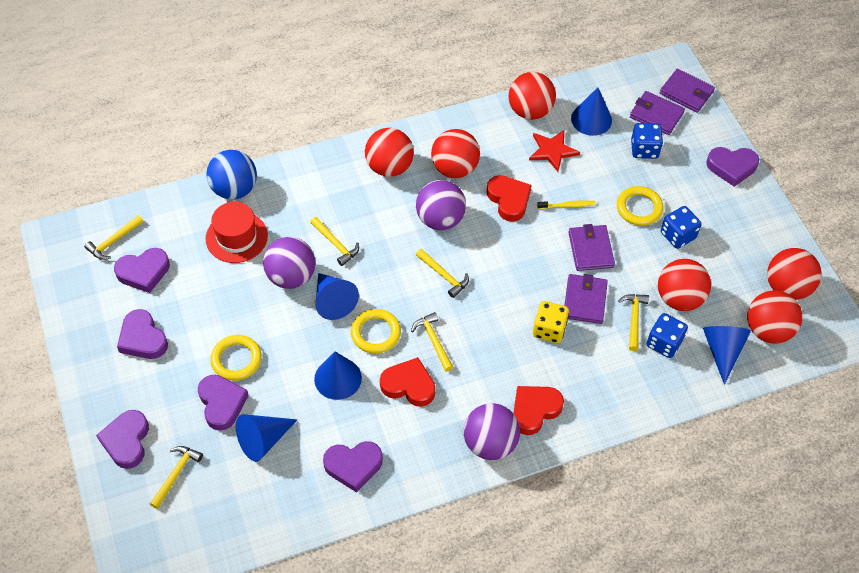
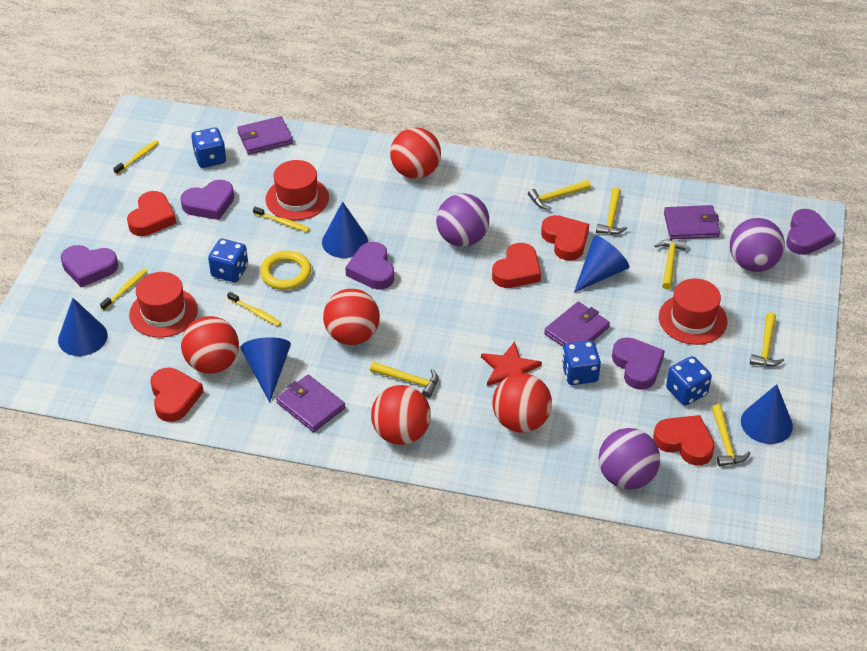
blue ball: [206,150,257,199] = 1 -> none = 0
blue dice: [631,123,663,159] [646,313,688,358] [661,206,701,249] = 3 -> [191,127,226,168] [208,239,248,282] [562,341,601,385] [666,356,712,405] = 4
purple heart: [96,410,149,469] [114,248,170,293] [117,309,168,359] [198,375,249,431] [323,441,383,493] [706,147,759,187] = 6 -> [61,245,118,287] [180,180,234,220] [345,242,394,290] [612,338,665,390] [786,209,836,255] = 5
red ball: [365,128,414,177] [431,129,480,178] [508,72,556,120] [658,259,711,311] [747,290,802,344] [767,248,822,300] = 6 -> [181,316,239,374] [323,289,380,345] [371,385,431,445] [390,127,441,179] [492,373,552,433] = 5
red hat: [205,202,268,263] = 1 -> [129,272,198,338] [266,160,329,220] [659,279,728,345] = 3
red heart: [380,357,436,407] [486,175,532,222] [513,386,564,435] = 3 -> [127,191,177,236] [151,368,203,422] [492,243,541,288] [541,215,589,261] [653,415,715,465] = 5
yellow dice: [533,301,569,343] = 1 -> none = 0
yellow ring: [210,335,262,381] [351,309,401,354] [617,186,664,226] = 3 -> [260,251,311,290] = 1
yellow toothbrush: [537,200,596,209] = 1 -> [100,269,147,311] [113,140,159,175] [227,292,281,326] [253,207,310,232] = 4

